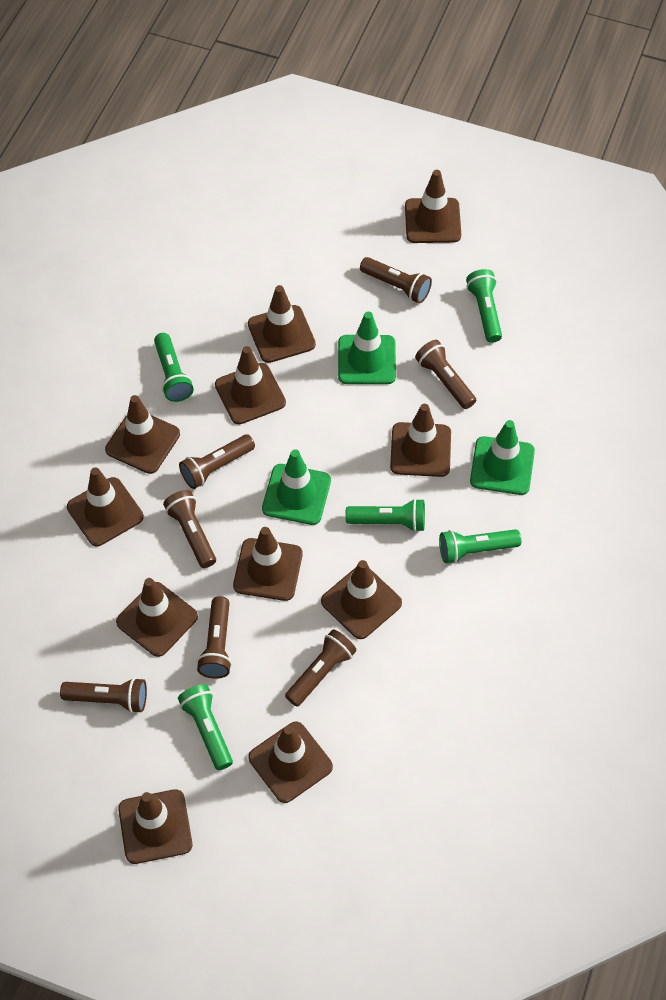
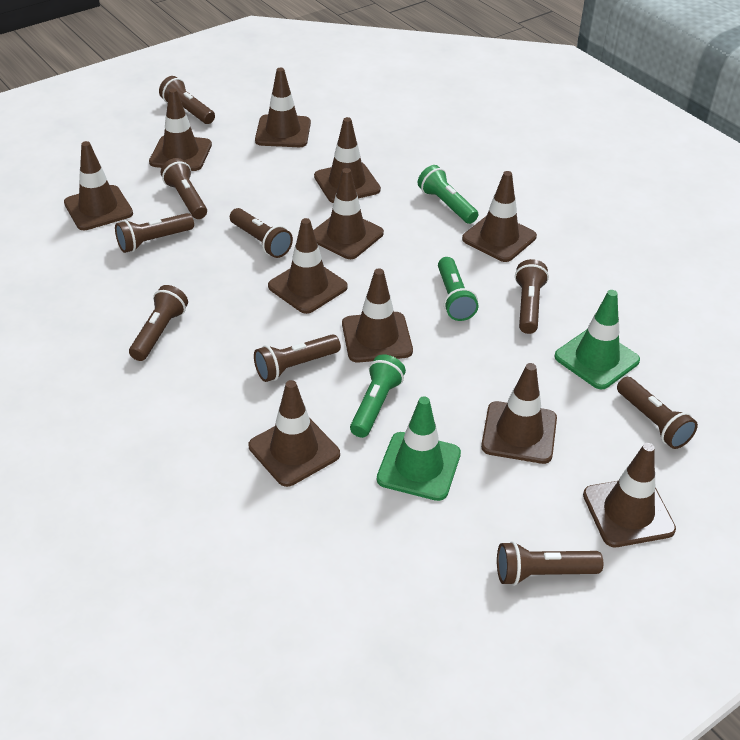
brown flashlight: [60,677,147,713] [163,490,216,568] [179,434,255,489] [197,596,232,679] [285,629,357,707] [360,257,432,304] [415,340,476,409] = 7 -> [115,213,194,253] [129,285,188,361] [159,76,215,124] [161,158,207,219] [230,208,293,258] [254,334,341,382] [497,541,603,586] [515,259,549,334] [617,377,698,449] = 9
green flashlight: [154,333,194,402] [178,684,233,770] [345,499,425,532] [439,529,521,564] [466,269,502,343] = 5 -> [350,354,406,438] [418,165,478,224] [438,257,478,321] = 3
green traffic cone: [262,450,331,525] [338,312,396,384] [470,420,535,495] = 3 -> [377,396,461,501] [554,290,640,389] = 2

